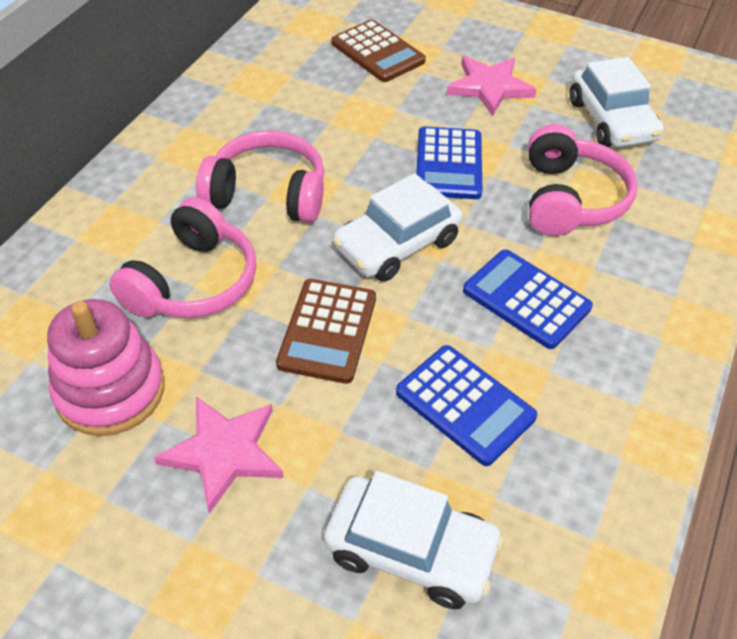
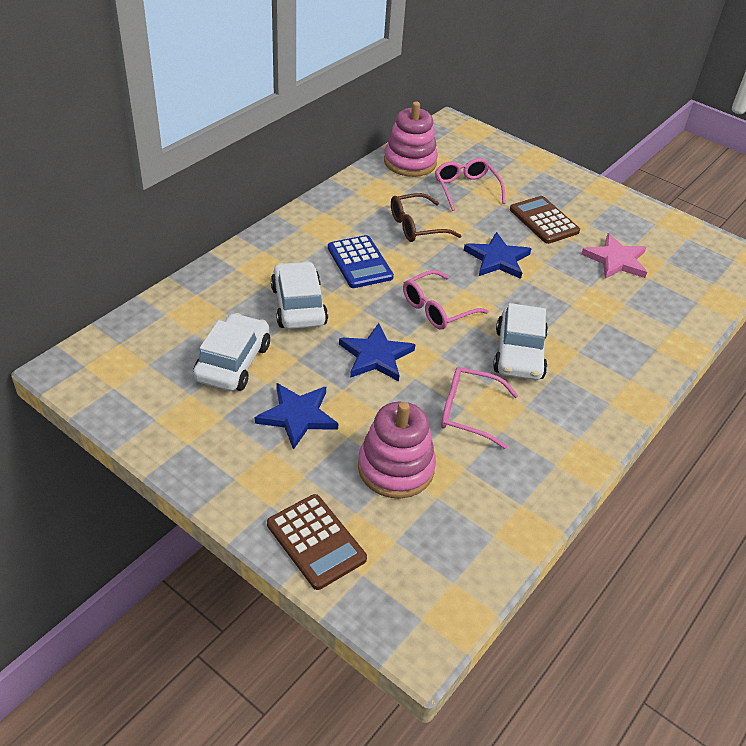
blue calculator: [396,345,537,466] [416,126,483,199] [463,249,593,349] = 3 -> [328,235,394,288] = 1
blue star: none = 0 -> [255,383,339,450] [339,323,415,381] [464,232,531,279] = 3
brown glasses: none = 0 -> [391,193,461,242] = 1
pink glasses: none = 0 -> [403,270,488,329] [435,158,506,211] [441,367,518,449] = 3
pink headphones: [109,197,256,318] [196,130,324,223] [528,124,637,236] = 3 -> none = 0
pink stacking toy: [47,299,164,436] = 1 -> [358,402,436,499] [384,101,438,177] = 2
pink star: [154,396,284,514] [446,56,537,116] = 2 -> [581,233,647,279] = 1

